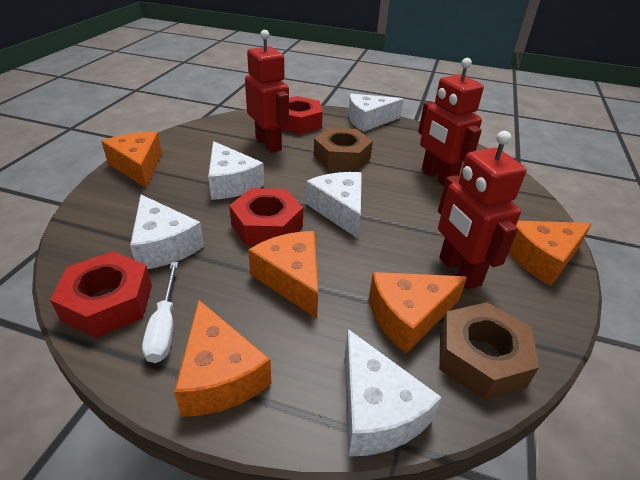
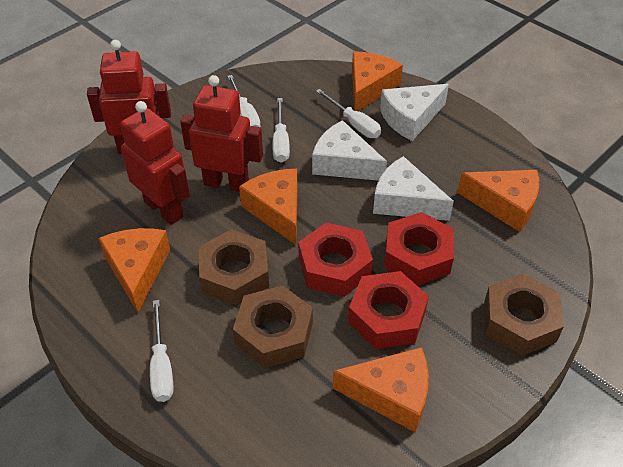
brown nut: [314,128,373,171] [439,302,539,400] = 2 -> [199,229,269,306] [233,285,313,368] [484,274,564,356] = 3
white cheese: [130,195,204,269] [208,141,264,200] [306,172,362,239] [345,329,442,457] [348,94,404,132] = 5 -> [312,120,387,181] [373,156,454,221] [380,84,449,141] = 3
white screwdriver: [142,262,178,363] = 1 -> [150,300,173,402] [227,75,261,127] [272,98,290,163] [316,89,381,138] = 4

